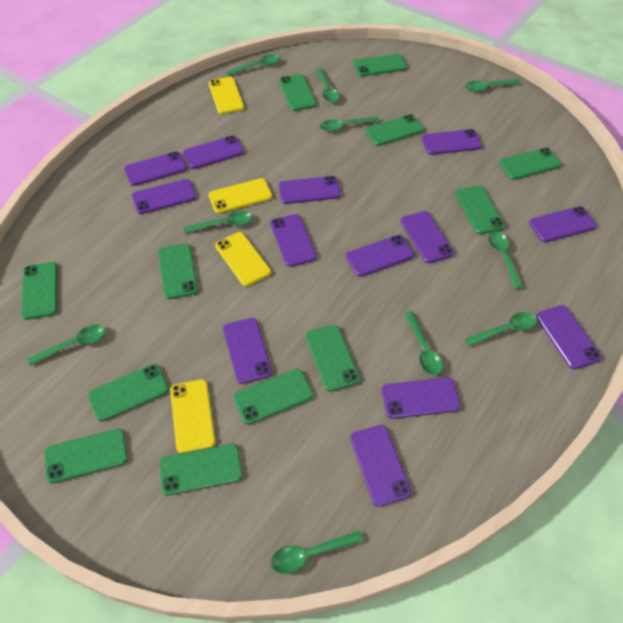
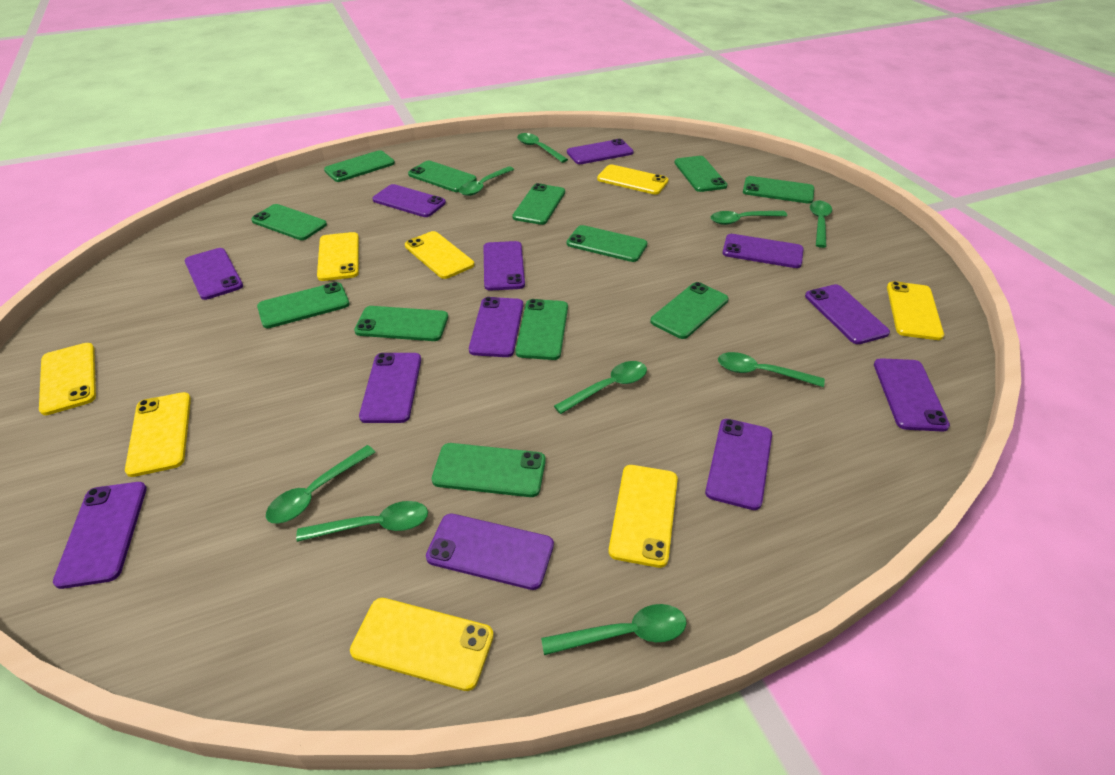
green spoon: [28,324,105,366] [183,211,252,233] [226,54,279,76] [271,531,363,574] [316,68,339,103] [320,117,379,132] [404,311,443,375] [465,79,520,92] [465,312,537,346] [489,231,523,289] = 10 -> [266,445,376,524] [296,501,428,542] [459,166,514,196] [517,133,568,163] [541,604,687,655] [554,361,647,414] [711,211,787,225] [718,352,825,387] [810,201,832,248] = 9
purple phone: [124,151,187,186] [132,179,196,214] [183,136,244,169] [223,318,272,384] [270,214,317,267] [279,176,341,204] [346,235,414,277] [350,425,411,507] [382,377,461,419] [401,211,454,263] [422,129,482,155] [529,206,597,242] [536,305,601,370] = 13 -> [53,482,147,589] [184,248,243,300] [359,353,421,423] [372,184,446,217] [426,513,554,590] [469,297,523,357] [483,241,525,291] [567,139,634,164] [705,419,772,510] [722,234,804,268] [805,284,890,344] [874,358,950,432] = 12
yellow phone: [170,379,216,453] [208,77,244,114] [208,178,272,214] [215,232,271,286] = 4 -> [39,343,96,415] [125,392,191,477] [317,232,359,281] [350,598,494,691] [405,231,474,279] [597,164,669,195] [609,465,678,568] [887,281,944,340] = 8

